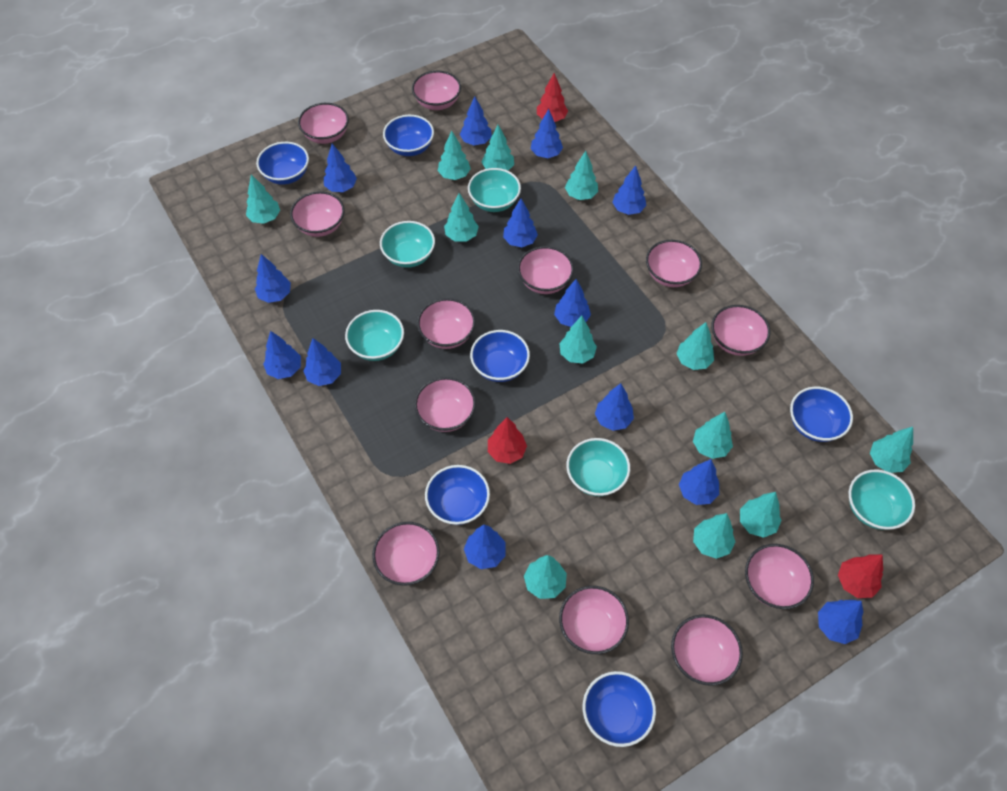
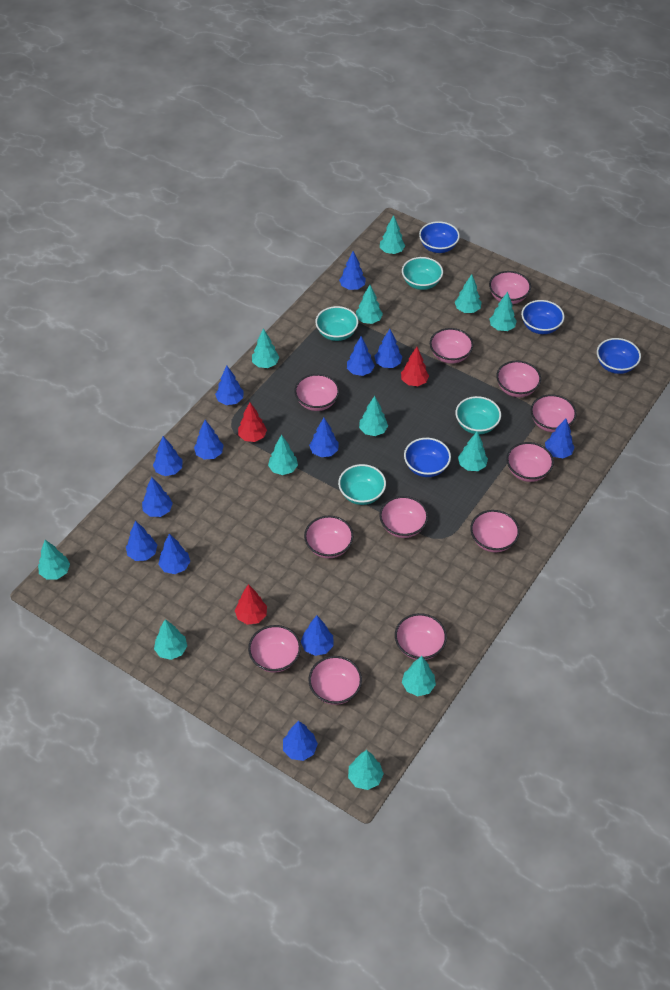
blue bowl: [256,142,309,185] [383,115,434,156] [425,465,490,525] [470,330,530,382] [583,671,656,747] [790,387,853,442] = 6 -> [404,438,451,477] [419,221,460,253] [521,300,564,334] [597,338,641,374] = 4
turquoise bowl: [345,310,404,361] [380,221,435,268] [468,168,521,212] [566,438,630,496] [849,470,915,530] = 5 -> [315,306,358,341] [338,464,386,505] [402,257,443,290] [455,396,501,434] = 4

